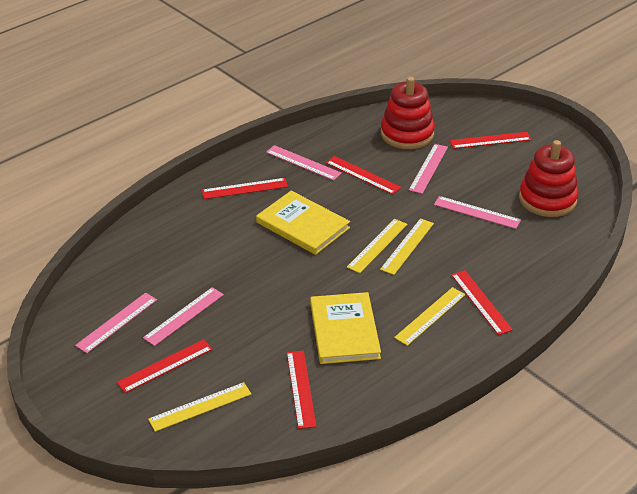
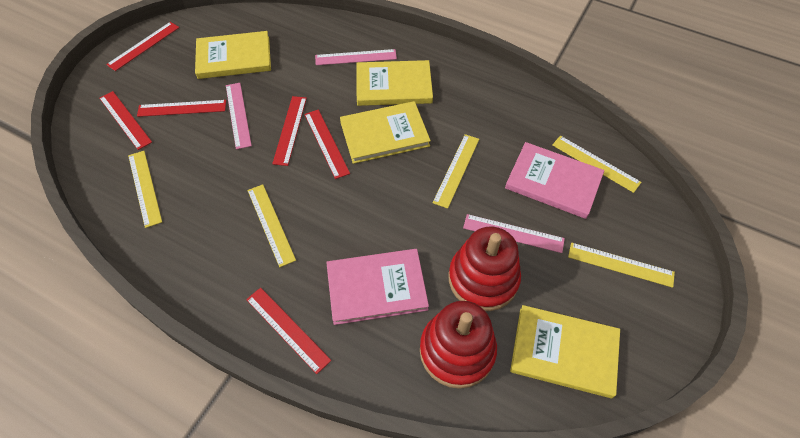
pink book: none = 0 -> [326,249,429,325] [505,142,604,219] = 2
pink ruler: [75,293,157,353] [143,287,224,346] [266,145,342,181] [409,144,448,194] [434,196,521,229] = 5 -> [226,83,252,149] [315,49,397,65] [463,214,565,253] = 3
yellow book: [256,191,350,255] [310,292,381,364] = 2 -> [195,31,271,79] [340,101,431,164] [356,60,433,106] [510,305,620,398] = 4
yellow ruler: [148,382,251,432] [347,219,408,273] [380,218,434,275] [394,287,466,346] = 4 -> [128,151,162,228] [247,184,296,267] [432,134,479,209] [552,136,641,193] [568,243,675,288] = 5

